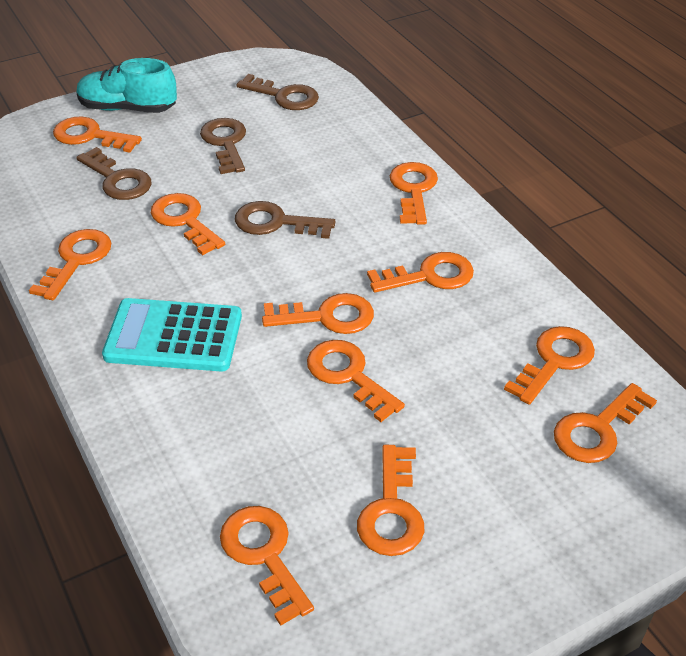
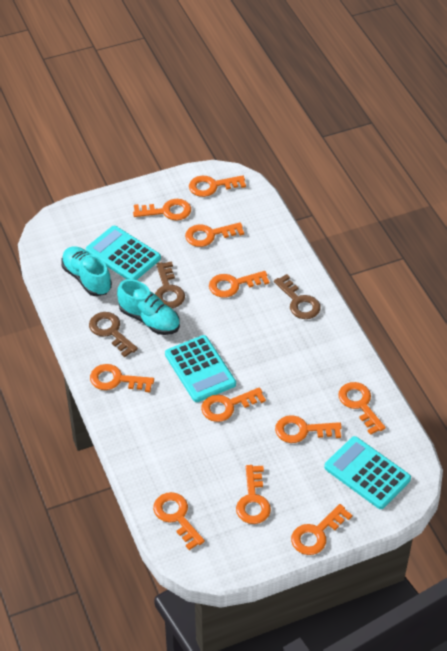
brown key: [76,147,152,200] [200,118,246,174] [235,201,336,239] [237,74,319,110] = 4 -> [89,312,138,357] [155,262,185,308] [274,274,321,319] = 3
turquoise calculator: [102,298,242,371] = 1 -> [86,226,161,280] [165,335,236,402] [324,436,411,509] = 3
turquoise shoe: [77,58,177,113] = 1 -> [61,246,112,296] [117,279,180,335] = 2

